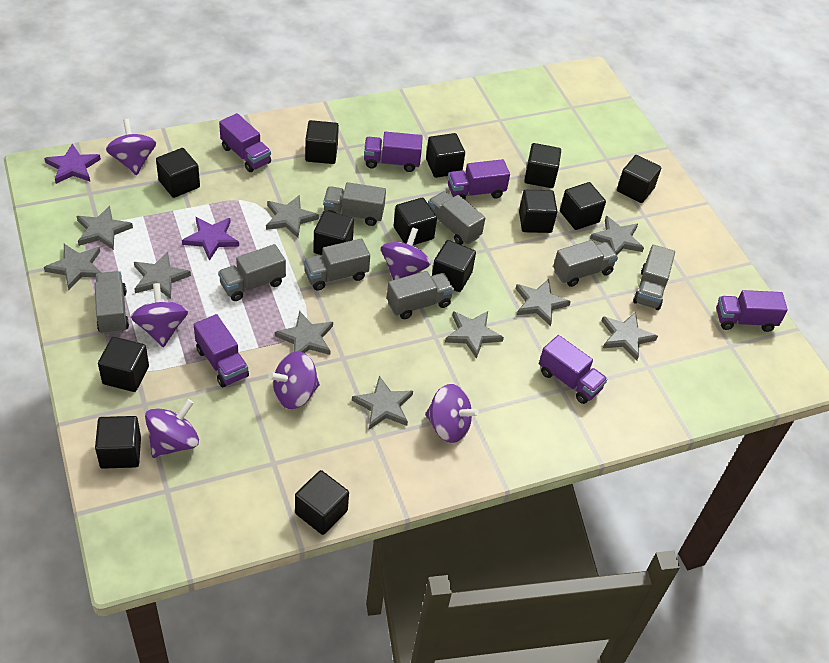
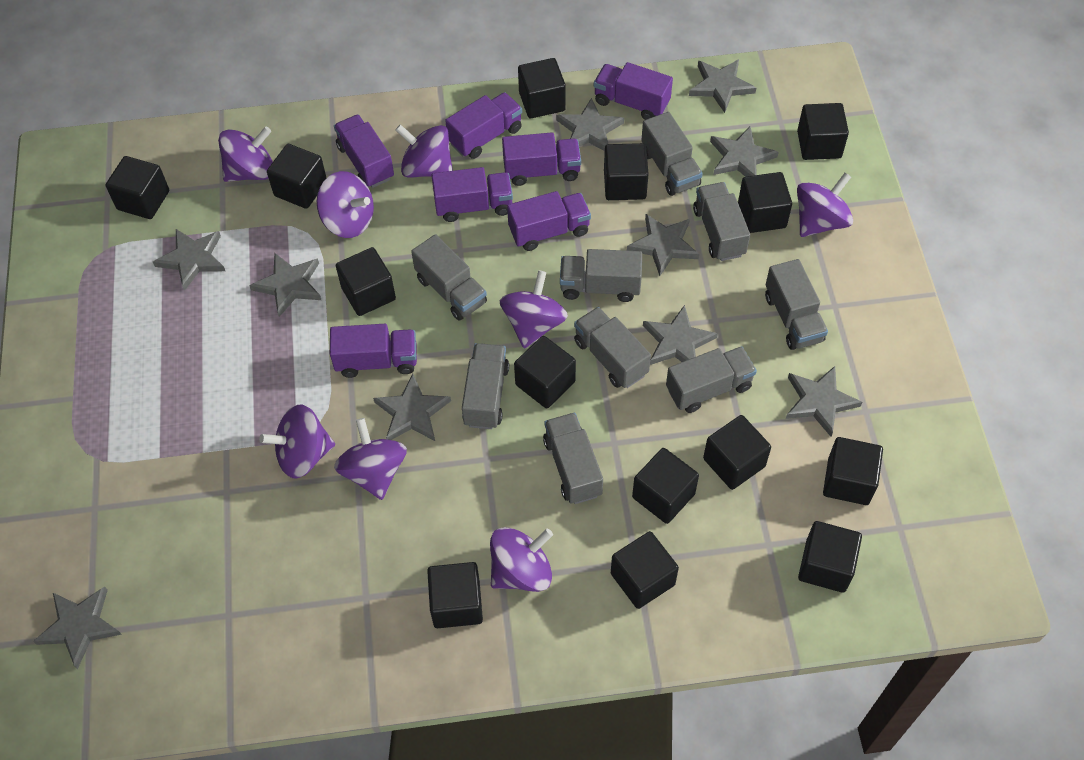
black cube: [95,416,141,469] [98,337,149,392] [156,148,200,198] [295,470,349,535] [305,120,339,164] [313,210,354,255] [394,197,437,245] [426,133,465,178] [432,240,476,292] [519,190,557,233] [524,143,561,188] [560,182,606,230] [617,155,661,203] = 13 -> [106,156,169,219] [267,144,326,209] [336,247,396,316] [427,562,483,628] [514,336,576,409] [518,58,566,119] [604,143,649,200] [611,531,679,609] [632,448,699,524] [703,415,771,490] [738,172,792,233] [797,103,849,160] [798,521,862,593] [823,437,883,505] = 14
grey truck: [95,271,129,335] [218,244,286,301] [303,239,370,291] [323,182,386,226] [387,271,454,319] [428,191,485,245] [553,240,618,287] [633,245,675,310] = 8 -> [411,234,487,321] [462,343,509,429] [543,413,603,504] [560,249,642,302] [574,307,651,388] [641,112,703,196] [666,346,757,413] [693,182,750,261] [765,259,828,350] = 9
purple spinning top: [106,119,156,175] [131,283,188,347] [145,399,199,458] [268,351,320,409] [381,227,431,280] [425,384,479,443] = 6 -> [218,126,273,182] [259,405,335,478] [317,171,374,238] [334,418,407,500] [396,124,453,178] [490,527,553,592] [499,270,568,349] [797,173,853,237] = 8
purple star: [45,144,101,184] [182,217,239,261] = 2 -> none = 0
purple truck: [194,314,249,387] [219,113,271,172] [364,131,423,172] [448,159,510,200] [539,335,607,404] [716,290,788,332] = 6 -> [330,324,417,378] [334,114,394,188] [431,167,513,222] [445,92,522,159] [502,132,581,186] [507,191,591,251] [594,62,673,120] = 7

